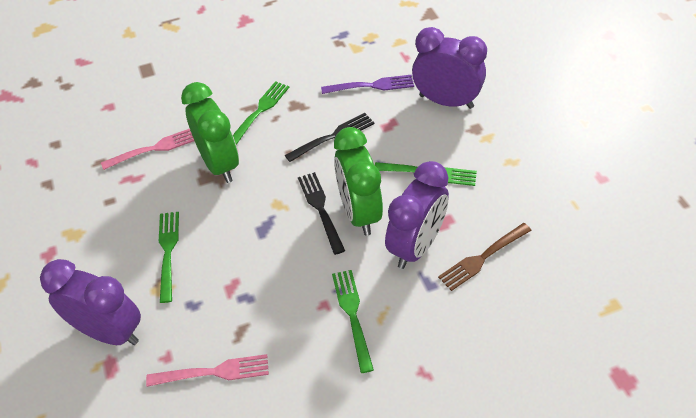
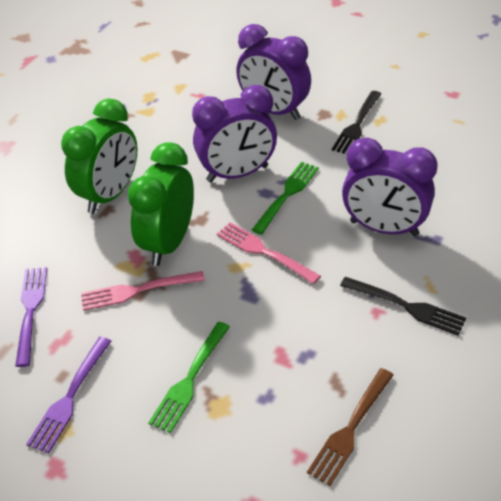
green fork: [159,212,179,303] [233,81,289,145] [332,270,374,373] [375,162,477,186] = 4 -> [148,322,230,433] [252,162,319,235] = 2
purple fork: [321,75,414,94] = 1 -> [15,267,47,367] [26,337,111,453] = 2

